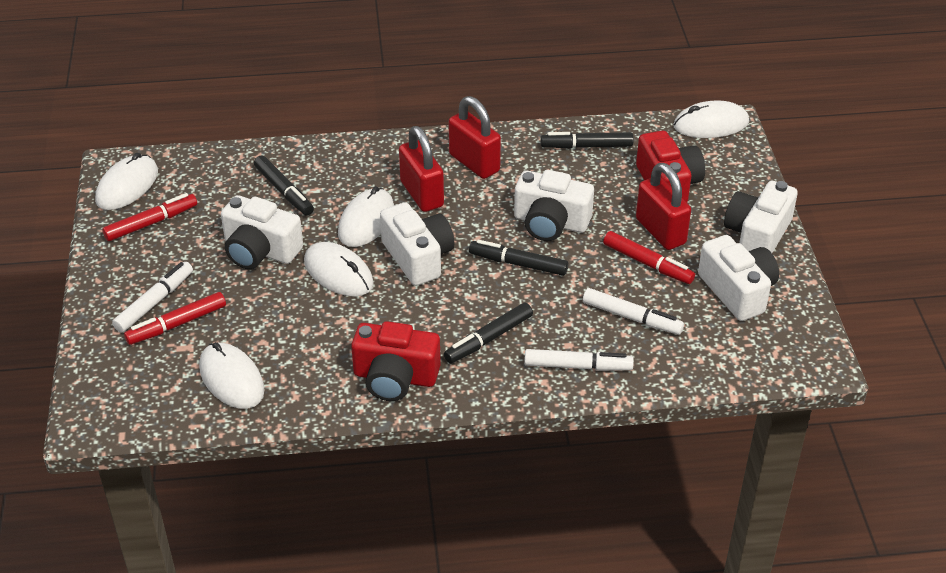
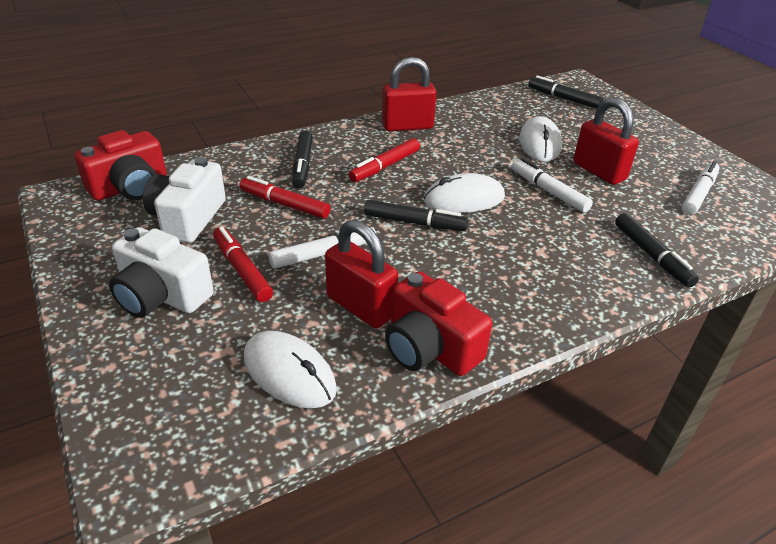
white camera: [221,195,303,269] [380,202,454,286] [514,170,594,241] [698,235,779,321] [724,181,798,253] = 5 -> [109,227,214,318] [143,157,226,243] = 2
white mouse: [95,153,158,210] [199,342,264,409] [304,242,374,297] [338,186,394,247] [673,100,749,138] = 5 -> [244,331,337,409] [424,173,505,213] [519,116,562,162] = 3

